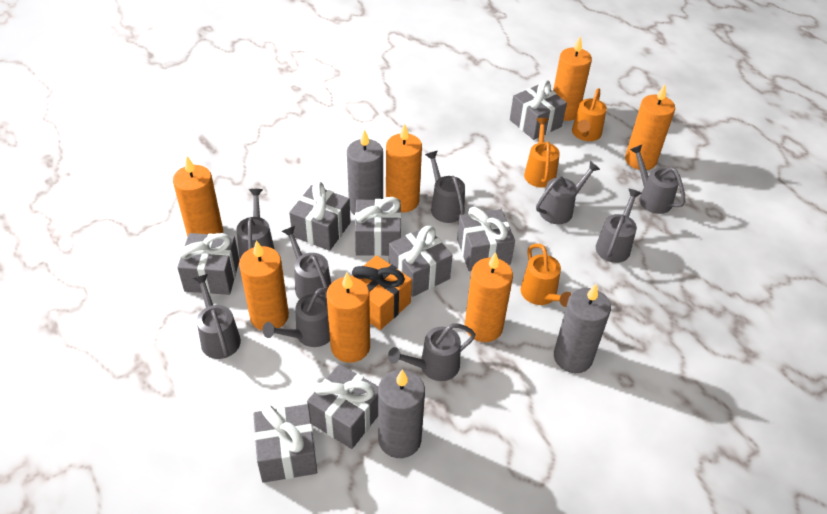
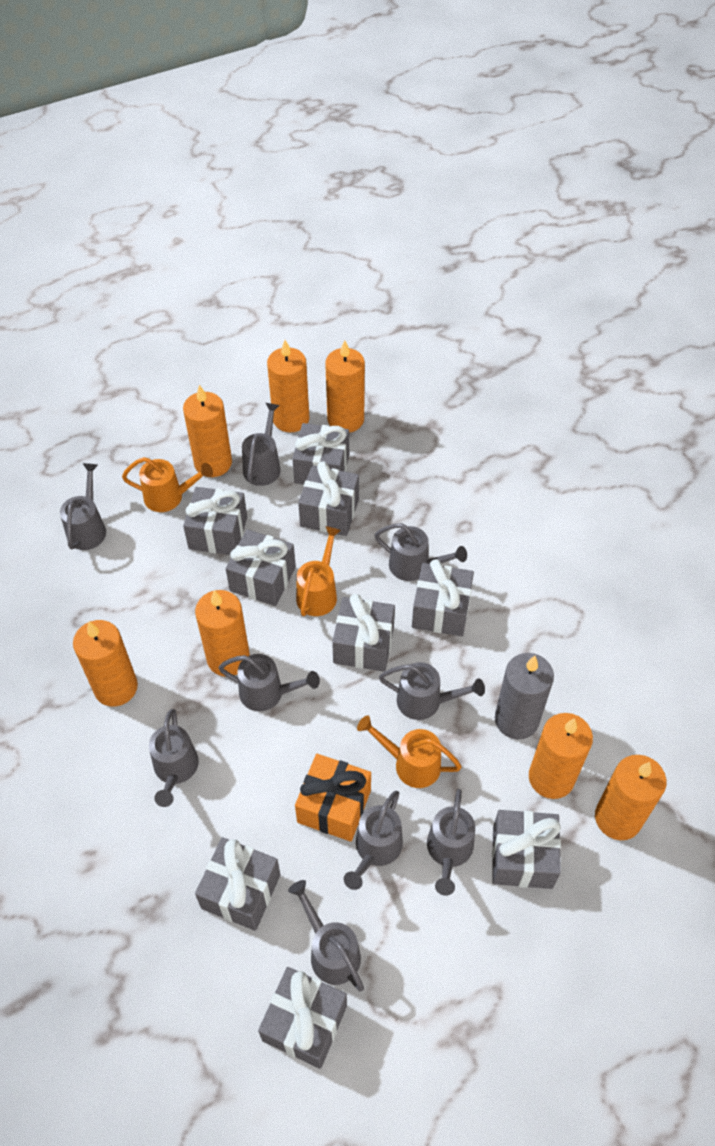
grey candle: [347,129,383,215] [378,369,425,458] [554,284,611,373] = 3 -> [495,653,554,739] = 1
grey gift: [177,233,240,295] [254,404,317,483] [289,181,351,251] [307,364,378,449] [355,197,401,256] [389,226,453,297] [457,207,515,271] [510,80,567,140] = 8 -> [183,487,247,555] [195,837,280,931] [226,529,296,606] [258,967,347,1069] [292,423,349,484] [298,461,359,536] [332,594,395,672] [412,559,474,636] [492,810,561,889] = 9

